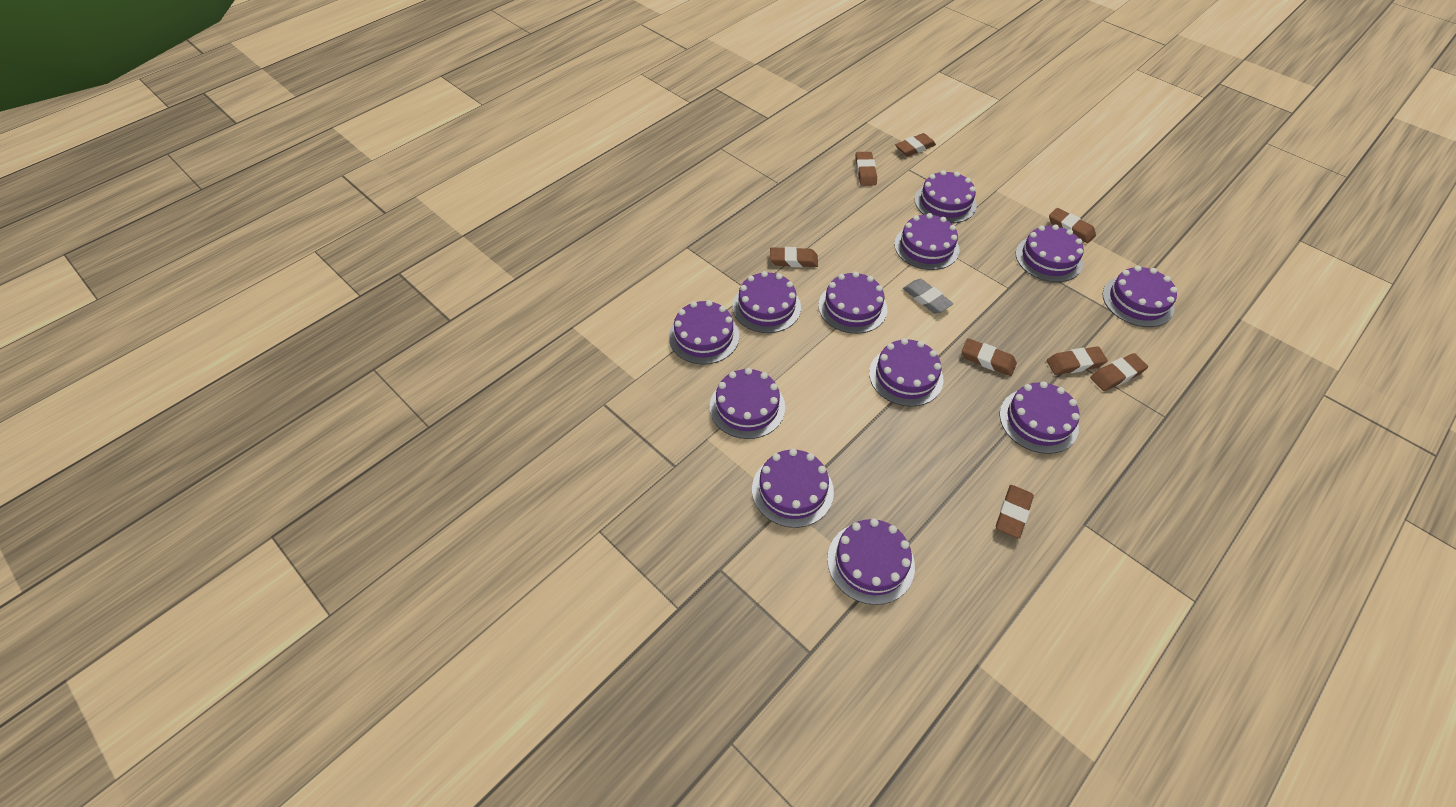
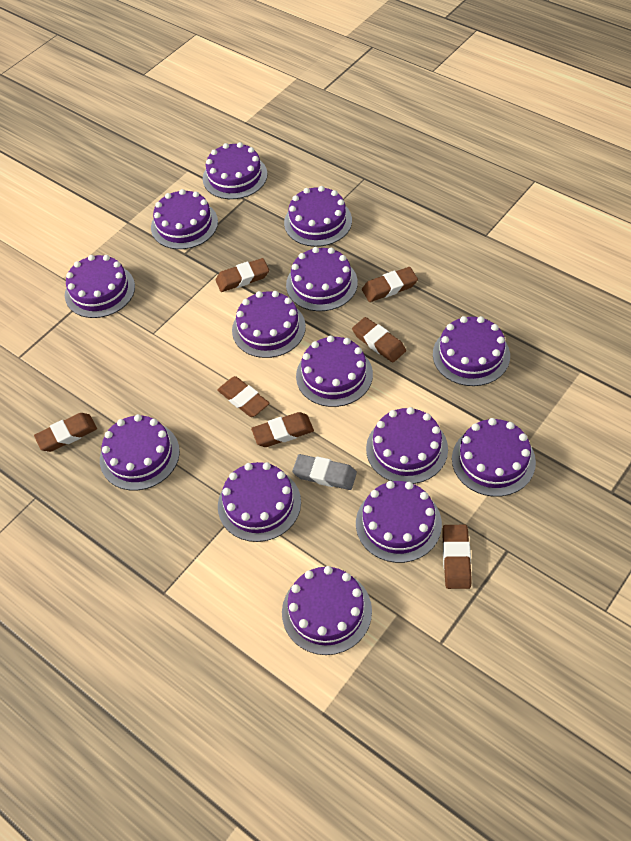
brown eraser: [770,247,818,267] [855,152,877,186] [895,133,936,156] [962,338,1017,376] [996,485,1034,539] [1047,346,1108,375] [1049,208,1096,243] [1090,353,1148,391] = 8 -> [34,413,97,452] [215,258,269,292] [217,376,270,417] [251,412,314,447] [352,317,406,362] [362,267,418,302] [443,525,471,589] = 7
purple cake: [669,300,739,364] [710,368,785,439] [732,271,801,333] [752,449,834,528] [818,272,887,334] [827,519,915,605] [869,338,944,407] [894,213,959,270] [915,170,977,223] [999,381,1080,454] [1016,225,1084,282] [1102,266,1178,327] = 12 -> [65,255,135,318] [100,414,180,490] [151,189,218,249] [203,142,267,199] [218,462,301,542] [232,291,306,358] [282,566,372,655] [284,186,352,247] [286,247,358,311] [296,336,373,407] [356,481,442,563] [366,407,448,484] [433,316,510,386] [452,418,536,497] = 14

